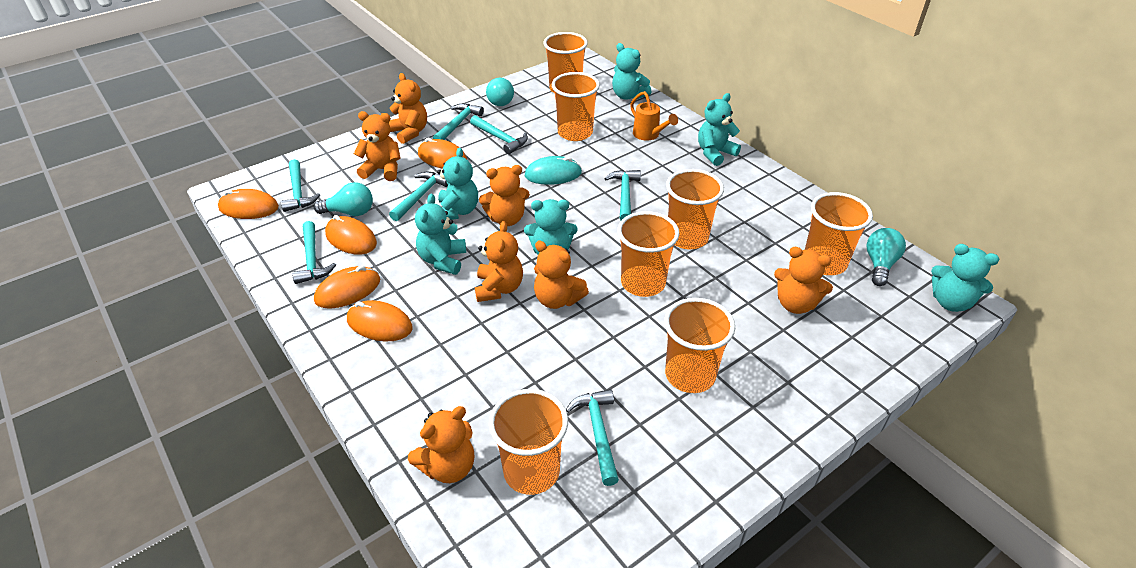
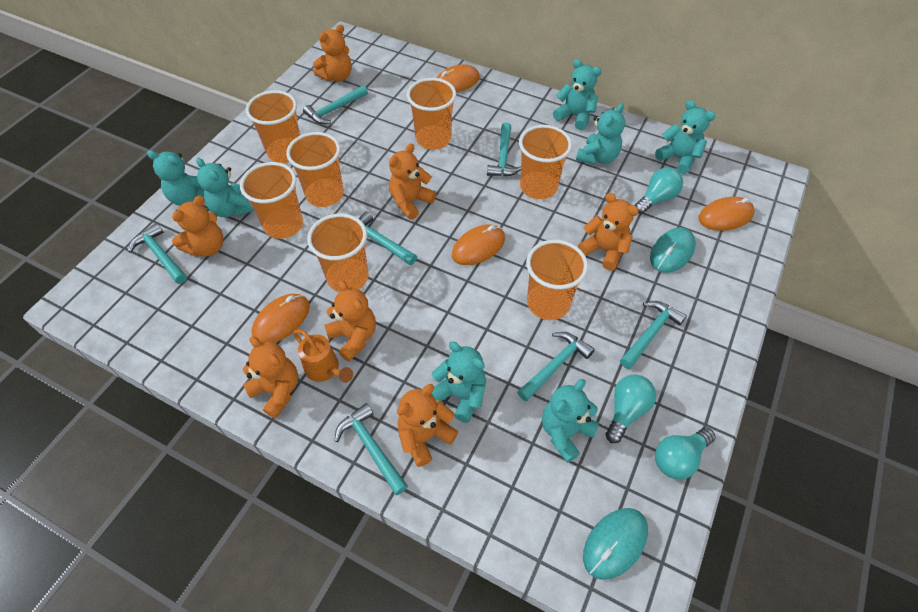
orange mouse: [218,189,279,219] [314,266,380,308] [325,215,377,254] [347,300,413,341] [418,138,467,168] = 5 -> [251,294,310,343] [436,64,480,92] [452,224,505,265] [699,197,754,231] = 4
turquoise mouse: [525,156,582,185] = 1 -> [583,508,648,580] [650,227,696,273] = 2
turquoise teddy bear: [415,194,466,275] [437,148,478,220] [524,199,578,254] [612,43,651,100] [698,93,741,166] [931,244,999,312] = 6 -> [147,150,204,206] [196,158,254,217] [431,341,486,423] [542,379,600,463] [553,59,601,130] [576,103,625,165] [655,100,715,174] = 7

